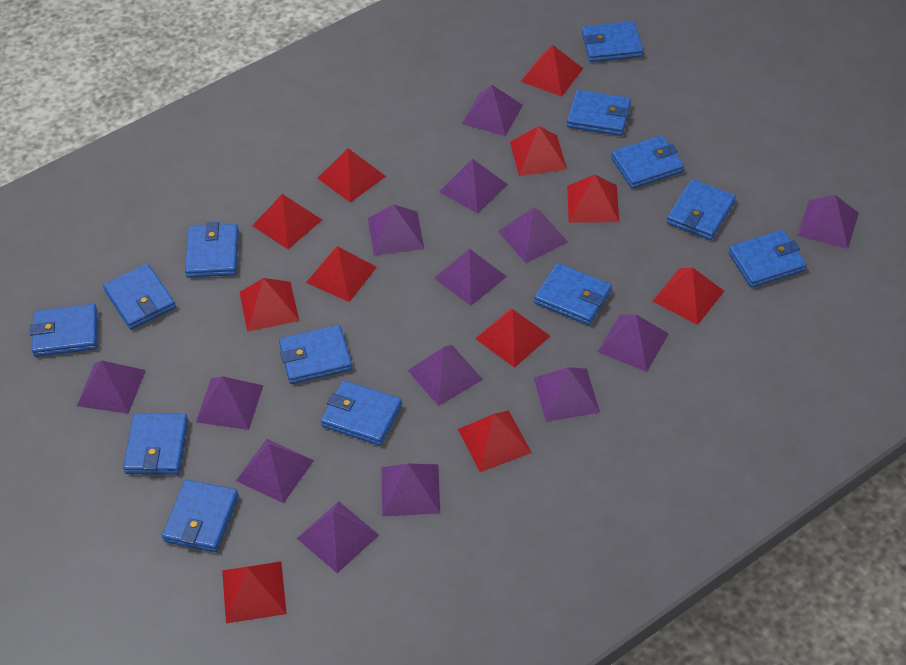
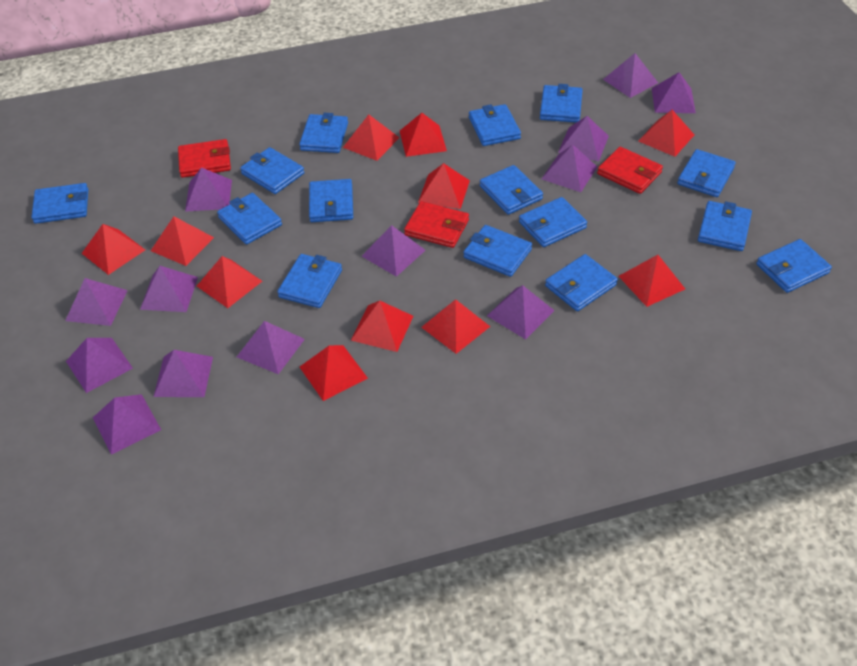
blue wallet: [30,304,98,357] [103,264,176,329] [123,414,188,475] [162,480,239,552] [185,222,239,278] [279,325,352,384] [321,380,402,446] [534,263,612,325] [567,90,631,136] [582,21,643,62] [611,135,684,189] [666,179,736,240] [728,230,807,288] = 13 -> [31,183,88,224] [217,193,282,244] [240,147,305,194] [277,254,342,308] [299,113,348,153] [309,179,353,222] [464,225,532,277] [469,104,521,146] [480,165,543,215] [519,197,587,247] [540,84,583,123] [545,254,618,311] [677,149,736,197] [698,201,752,251] [756,239,832,293] = 15
purple pyramid: [77,361,146,414] [196,376,263,430] [236,439,314,503] [297,501,379,573] [368,204,424,256] [382,464,440,516] [408,345,483,406] [434,249,507,306] [439,159,508,214] [462,85,523,136] [498,208,568,263] [534,367,600,422] [598,314,669,372] [797,195,859,249] = 14 -> [65,278,128,326] [66,338,133,393] [93,394,161,455] [140,266,198,312] [153,350,213,397] [185,167,232,212] [237,321,305,374] [362,225,425,277] [487,285,555,340] [542,145,597,192] [558,116,609,161] [603,53,658,98] [652,72,696,113] = 13
red wallet: none = 0 -> [178,139,231,178] [404,201,469,248] [597,147,663,194] = 3

